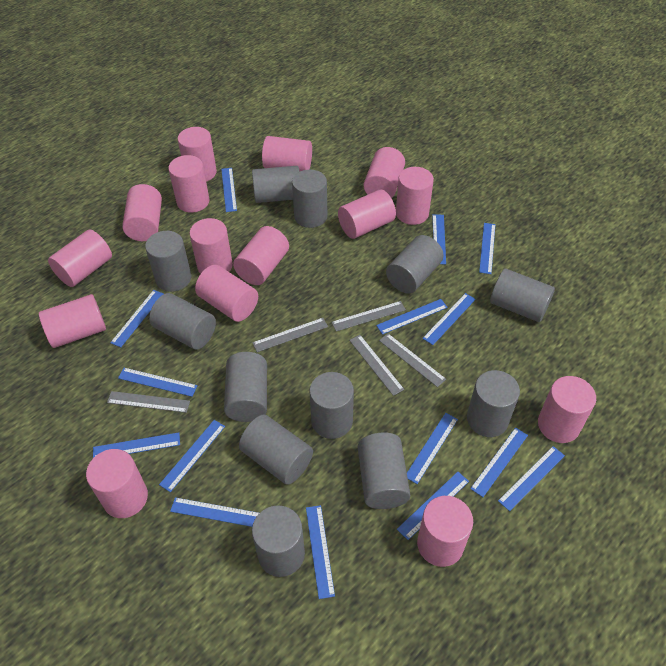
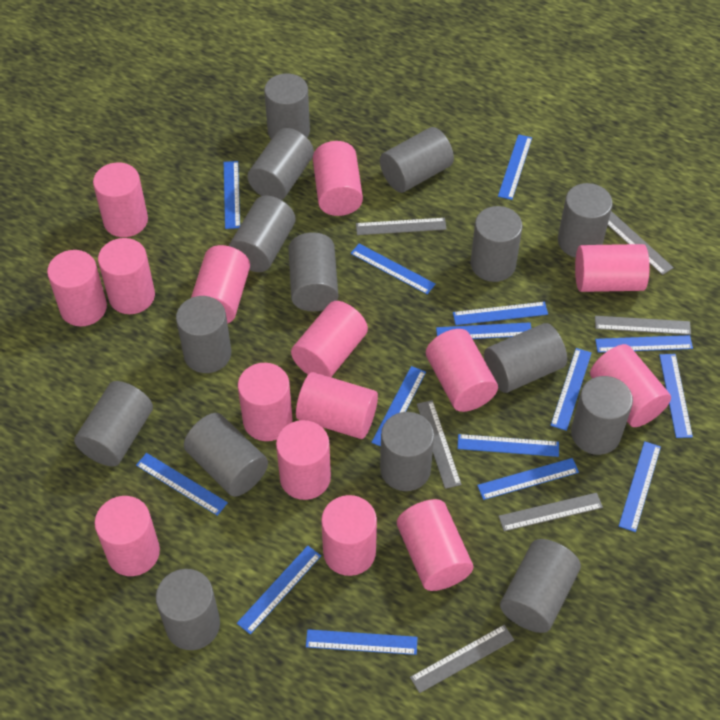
grey cylinder: [145,231,191,292] [149,293,216,350] [224,352,267,422] [239,415,313,485] [252,166,299,203] [252,505,305,577] [292,170,327,228] [309,372,354,439] [358,432,410,509] [386,235,444,293] [467,370,520,437] [490,269,555,322] = 12 -> [74,381,153,467] [156,569,220,650] [176,296,231,373] [184,413,268,497] [229,196,296,272] [247,128,314,200] [264,73,310,139] [288,232,338,311] [380,127,454,193] [380,412,434,491] [471,206,523,282] [484,323,567,393] [500,539,581,633] [558,183,613,258] [571,376,633,455] = 15
grey ruler: [107,391,190,413] [252,318,328,352] [332,301,406,332] [349,335,404,396] [379,334,446,387] = 5 -> [356,218,447,235] [410,625,514,693] [417,400,462,489] [498,493,603,531] [595,316,691,335] [608,211,674,275] = 6

